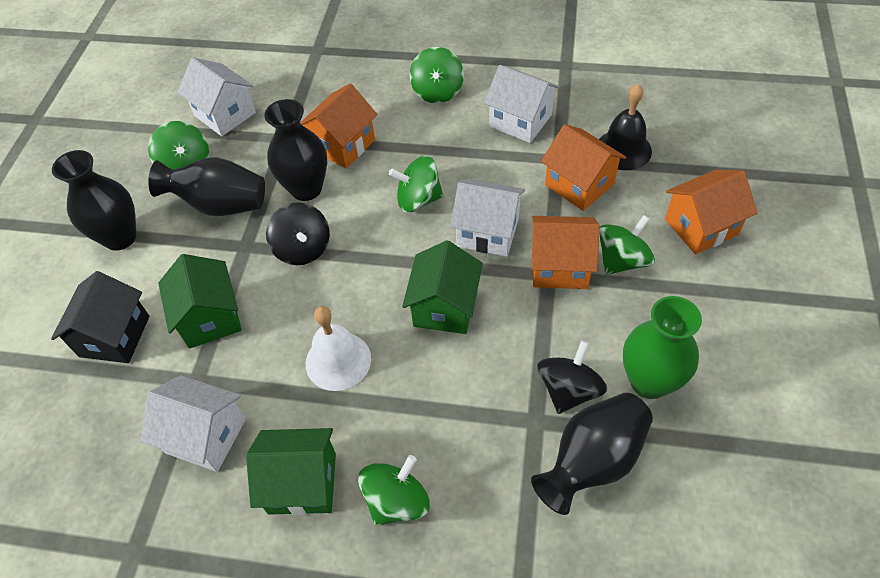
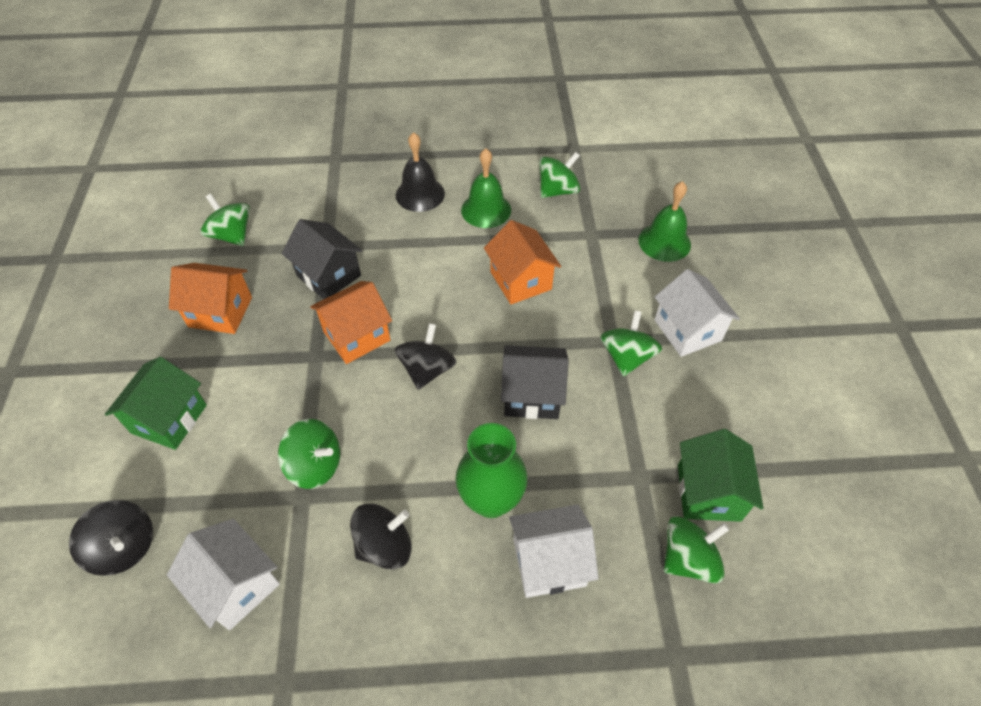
black house: [51,271,149,363] = 1 -> [281,219,362,299] [501,345,569,419] = 2
black spinning top: [266,203,330,265] [537,341,607,414] = 2 -> [69,500,153,576] [350,503,411,570] [395,323,457,390] = 3
black vase: [52,150,137,251] [148,157,265,216] [264,99,327,201] [531,393,653,515] = 4 -> none = 0
green bell: none = 0 -> [461,148,511,228] [639,181,691,262] = 2
green house: [158,254,242,348] [246,428,336,515] [402,240,483,334] = 3 -> [105,357,207,450] [678,429,763,522] = 2
orange house: [300,83,377,168] [531,216,600,289] [541,124,626,211] [665,170,757,254] = 4 -> [169,263,252,334] [310,281,392,364] [484,220,561,304] = 3
white bell: [306,306,371,391] = 1 -> none = 0
white house: [140,375,246,472] [177,58,256,136] [450,179,525,257] [484,65,560,143] = 4 -> [167,519,280,630] [509,504,599,598] [654,269,740,357] = 3

